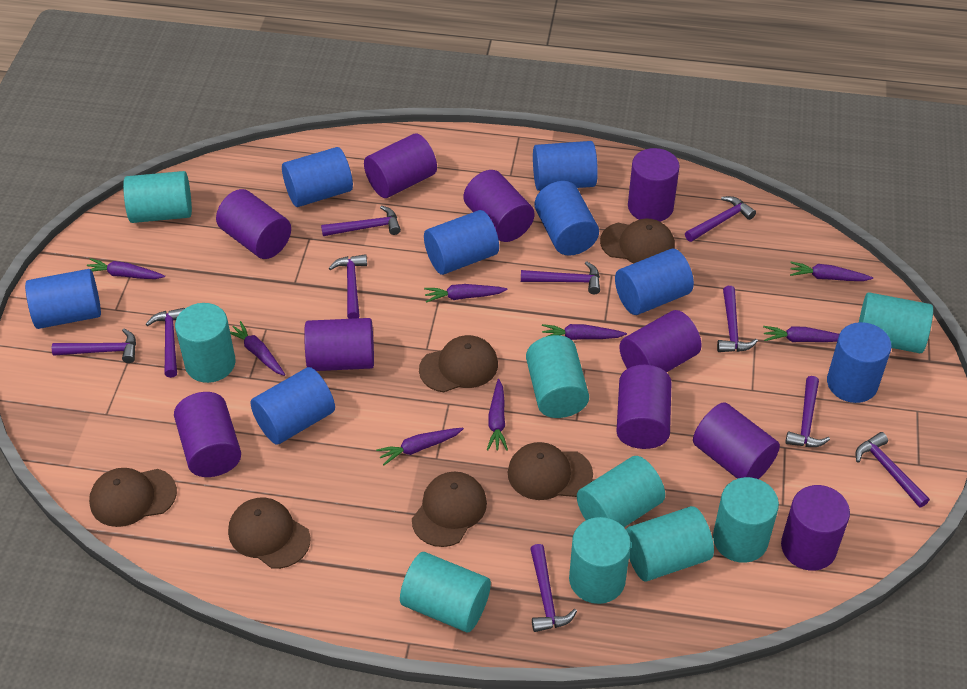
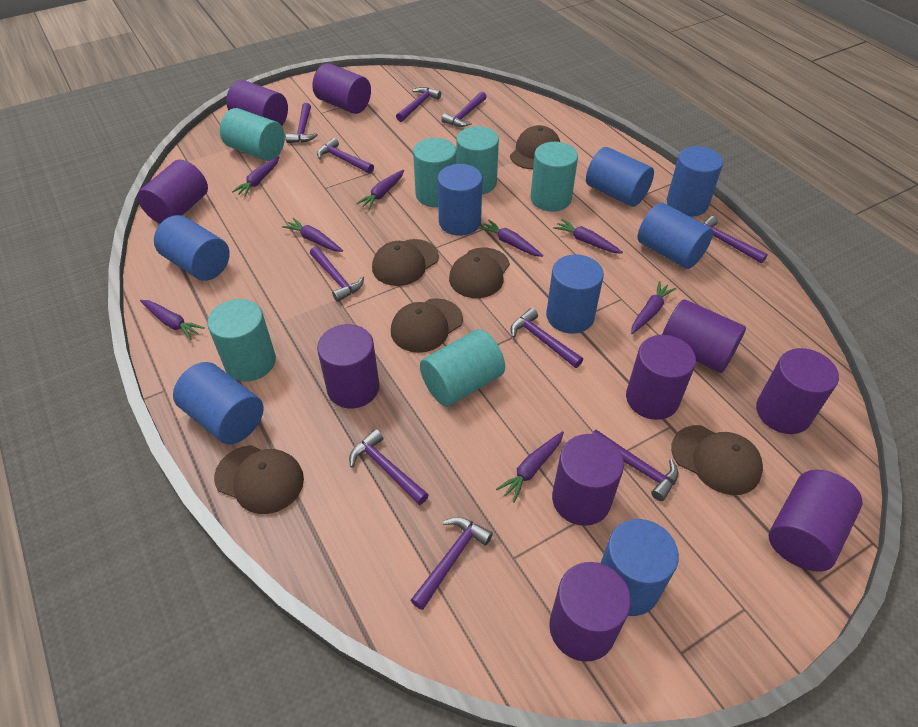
turquoise cylinder: [123,171,192,223] [175,303,235,383] [400,552,491,633] [526,335,589,418] [569,517,631,604] [577,456,665,527] [626,506,714,582] [713,477,779,563] [859,292,933,353] = 9 -> [207,299,276,381] [220,108,285,161] [413,138,456,207] [420,329,505,407] [456,126,499,195] [530,142,578,212] = 6

